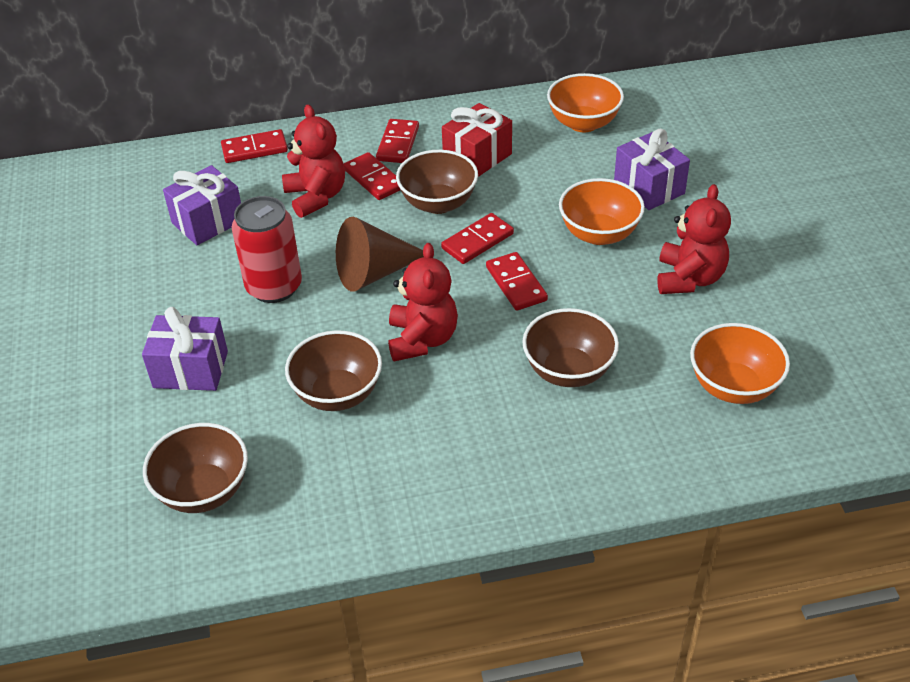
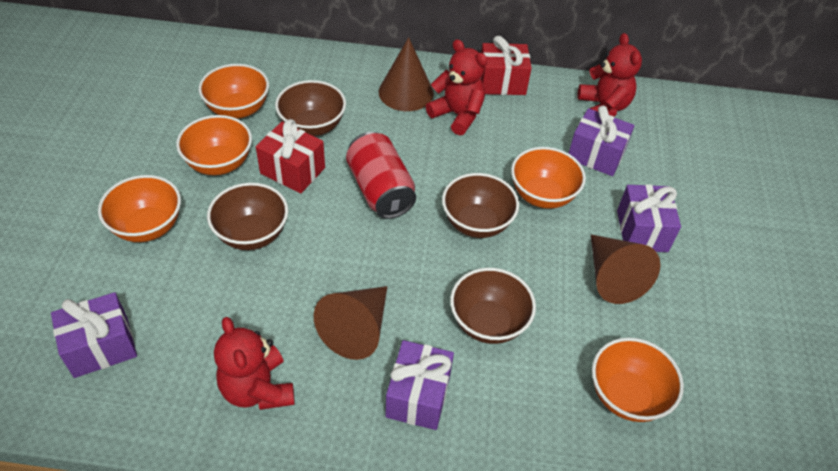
brown cone: [336,217,424,292] = 1 -> [314,286,388,360] [379,37,434,111] [591,235,660,304] = 3
orange bowl: [547,73,624,132] [559,178,645,245] [690,323,790,404] = 3 -> [98,175,181,242] [176,115,252,175] [199,64,269,119] [511,147,586,209] [592,337,684,422] = 5
purple gift: [142,307,228,391] [163,165,241,245] [614,129,690,210] = 3 -> [51,292,137,378] [385,340,454,430] [569,106,634,176] [617,184,681,252] = 4
red domino: [221,129,288,163] [344,152,400,200] [376,119,419,163] [441,213,514,264] [486,252,548,311] = 5 -> none = 0
red gift: [442,103,512,177] = 1 -> [256,119,325,193] [480,36,532,95] = 2

